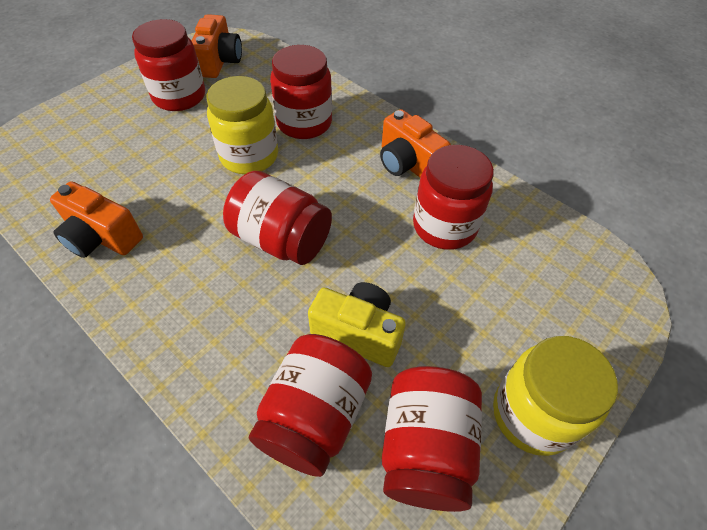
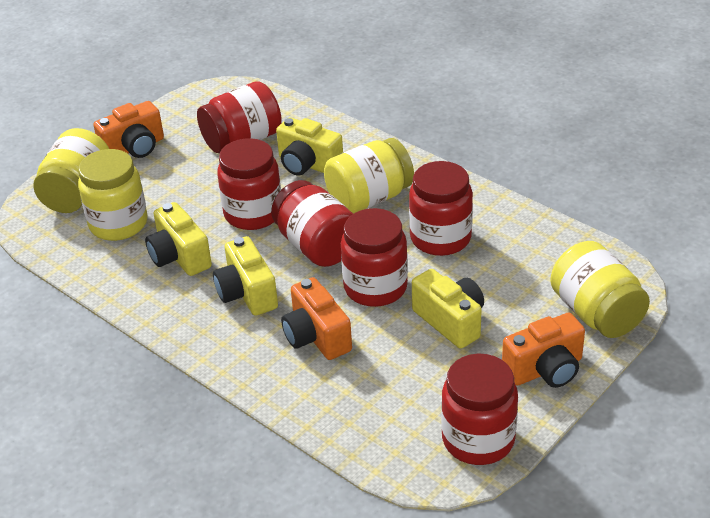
yellow camera: [308,282,406,367] = 1 -> [145,202,212,276] [213,236,278,316] [276,117,343,175] [412,269,484,349] = 4
yellow jar: [206,76,278,174] [493,336,618,456] = 2 -> [33,128,109,213] [78,149,148,241] [324,138,414,214] [550,241,650,338] = 4

